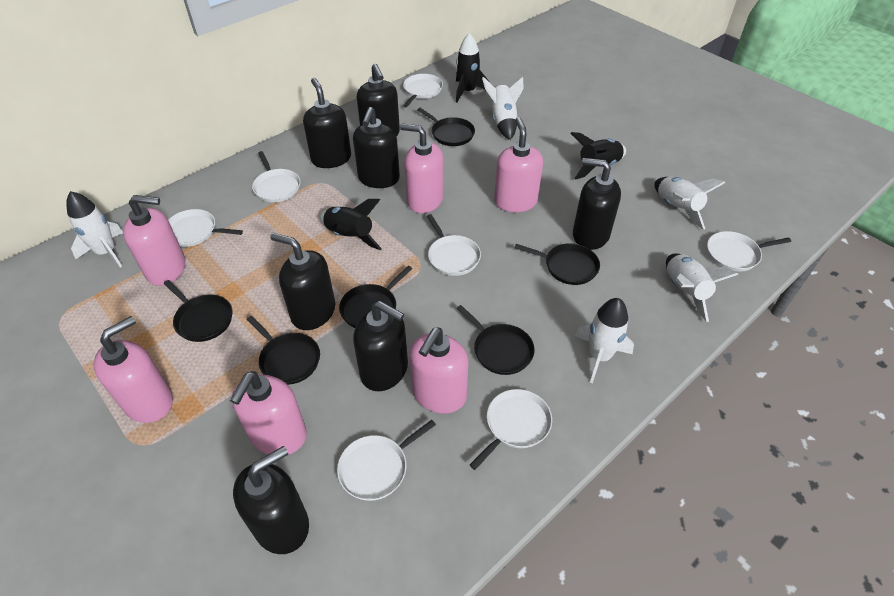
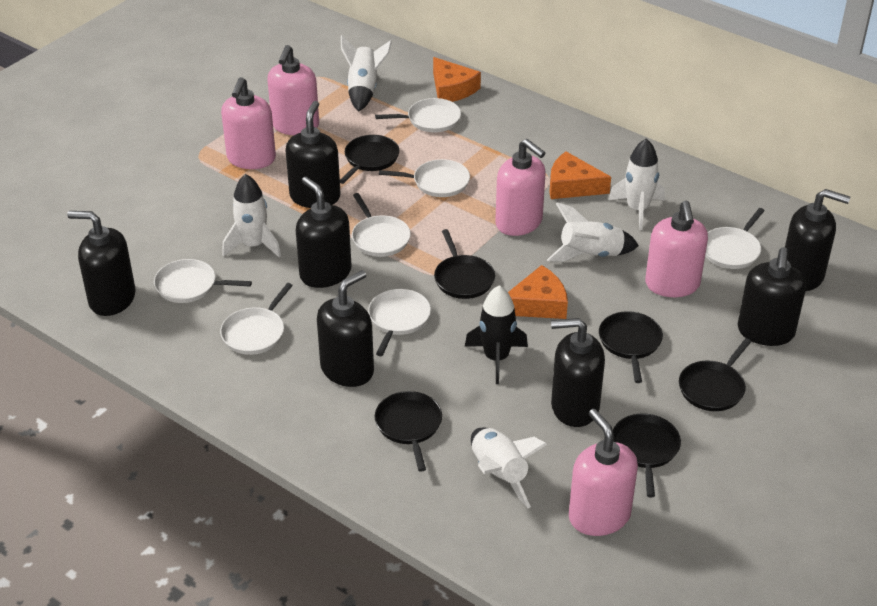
black rocket: [320,199,382,250] [456,33,489,103] [570,132,626,179] = 3 -> [465,285,528,384] = 1
orange cheese: none = 0 -> [433,57,481,102] [508,265,568,319] [549,152,611,199] = 3
pink soap dispenser: [93,316,173,423] [123,195,186,286] [230,371,307,455] [400,123,443,213] [409,328,468,413] [494,117,543,212] = 6 -> [221,77,276,169] [267,45,319,135] [495,139,546,236] [569,409,638,536] [645,201,708,297] = 5

